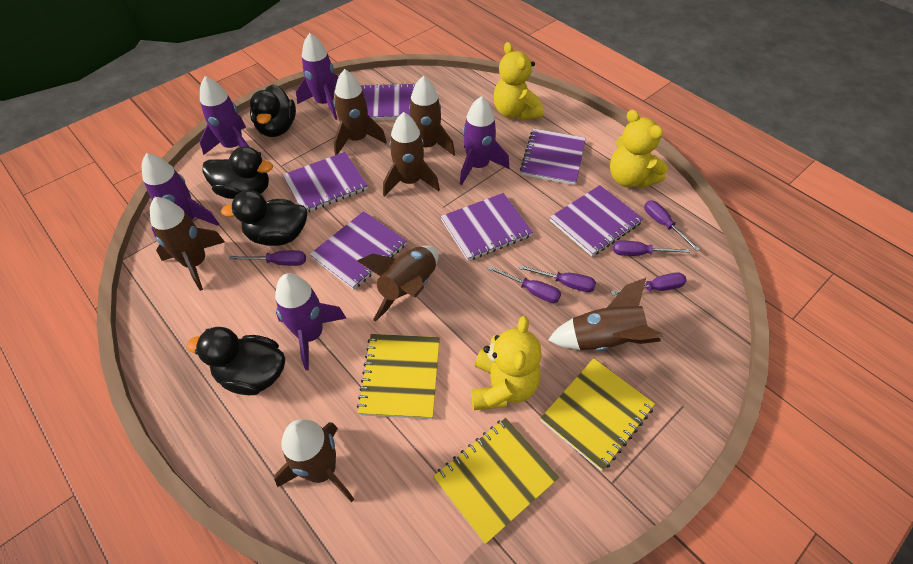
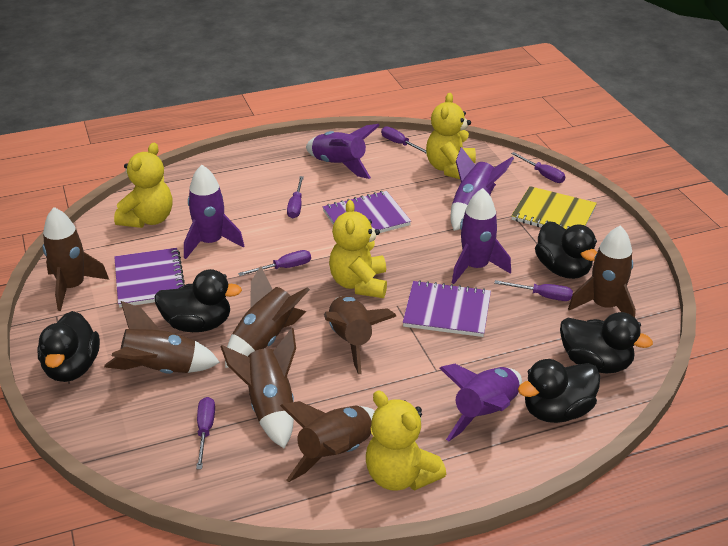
black duck: [187,327,285,395] [202,146,273,199] [221,190,307,246] [250,85,296,137] = 4 -> [37,311,100,382] [154,269,242,332] [518,359,600,423] [535,221,597,279] [560,312,653,373] = 5
purple notebook: [283,152,368,213] [309,211,407,290] [360,83,415,120] [441,193,533,261] [520,129,586,185] [550,185,643,256] = 6 -> [114,248,185,307] [323,191,411,233] [403,280,491,337] = 3
yellow notebook: [357,334,440,419] [433,418,559,544] [540,358,655,471] = 3 -> [511,186,597,230] = 1
yellow teddy bear: [471,316,542,410] [494,42,544,121] [610,110,668,188] = 3 -> [114,143,173,228] [329,200,387,298] [366,390,446,491] [426,93,476,179] = 4

